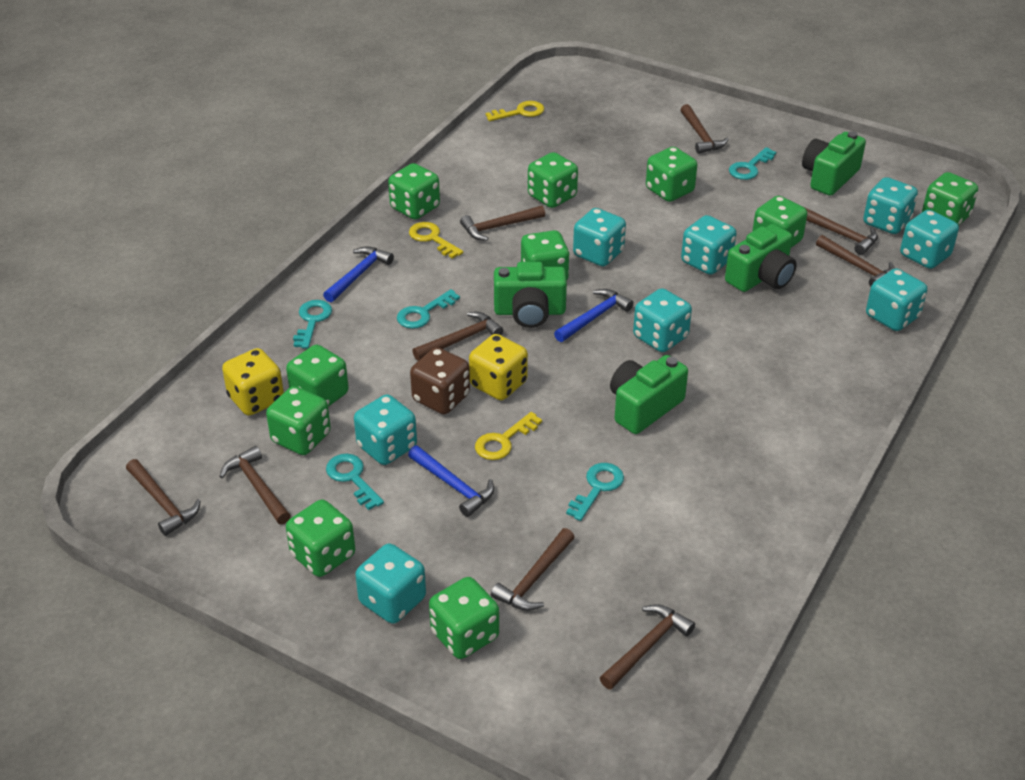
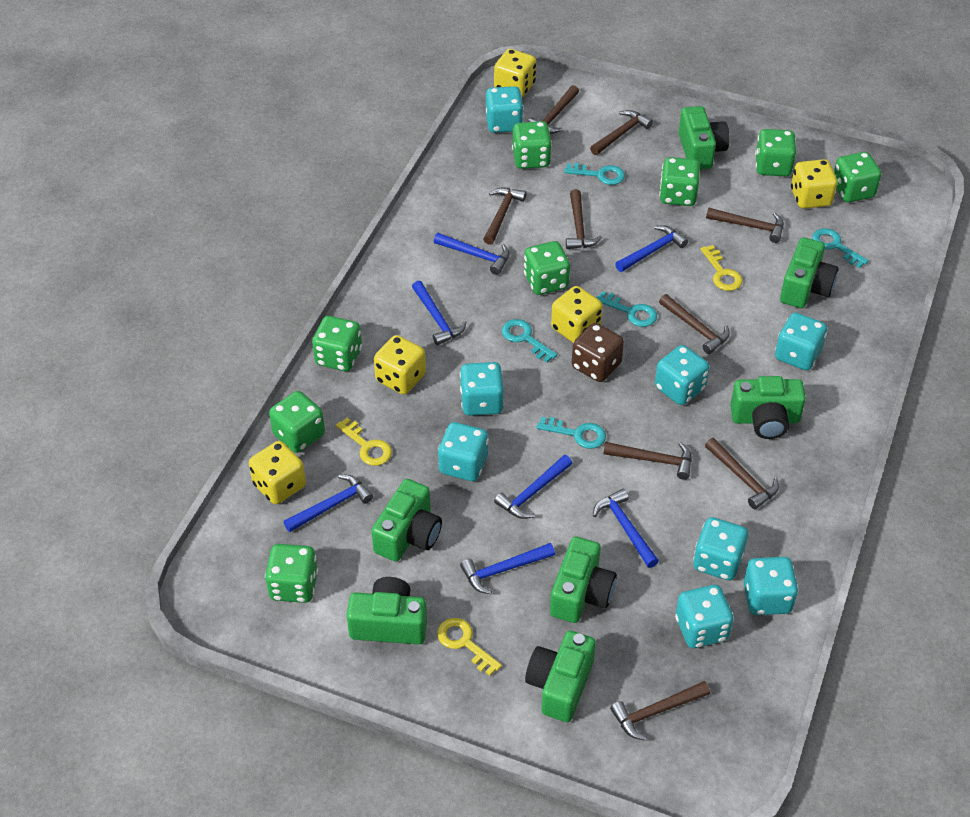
blue hammer: [323,247,394,302] [408,445,494,517] [554,289,634,342] = 3 -> [284,475,373,532] [412,281,467,345] [434,233,510,275] [460,543,555,594] [494,455,572,519] [593,489,659,568] [615,225,688,272] = 7
green camera: [494,262,567,328] [610,355,688,434] [725,224,797,292] [802,131,866,196] = 4 -> [347,577,427,644] [371,479,442,562] [525,631,596,722] [550,537,617,623] [679,106,730,170] [730,376,806,439] [780,237,838,308] = 7
green dice: [266,386,331,455] [286,345,349,407] [286,500,355,577] [388,163,440,220] [429,577,499,659] [521,230,570,280] [528,152,578,208] [646,147,697,202] [752,196,807,248] [922,172,978,225] = 10 -> [265,544,318,603] [269,391,325,453] [312,316,362,371] [512,121,552,169] [524,241,570,295] [659,157,700,206] [755,129,796,176] [834,152,881,202] = 8
yellow dice: [222,348,284,416] [469,334,528,400] = 2 -> [249,441,306,504] [374,335,426,395] [494,49,536,97] [551,286,603,343] [791,159,837,209] = 5

